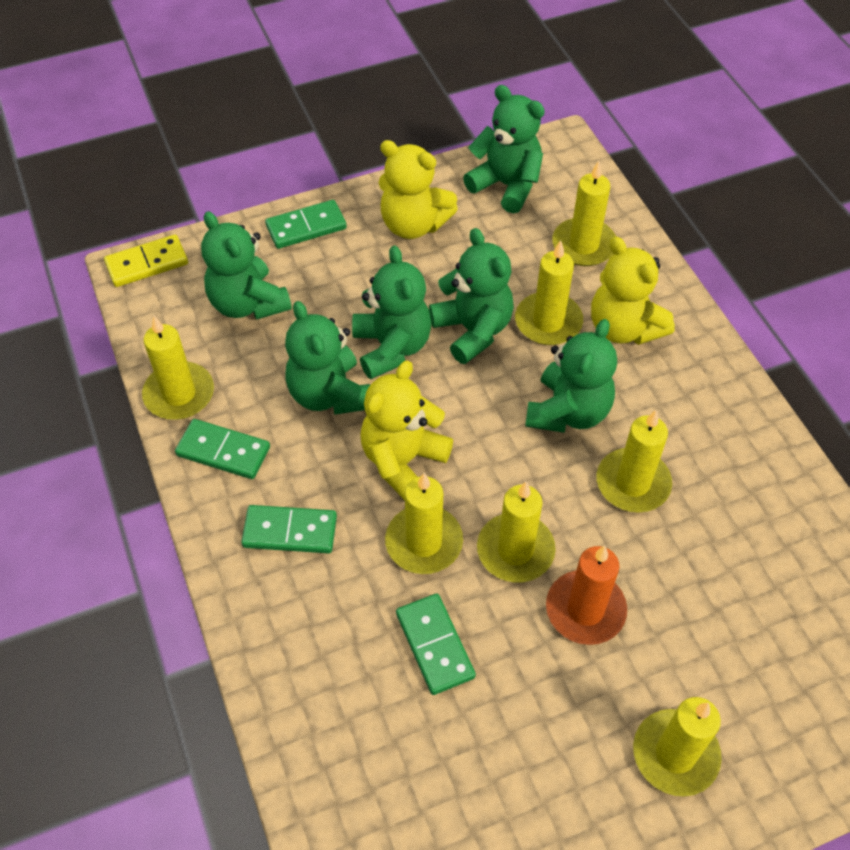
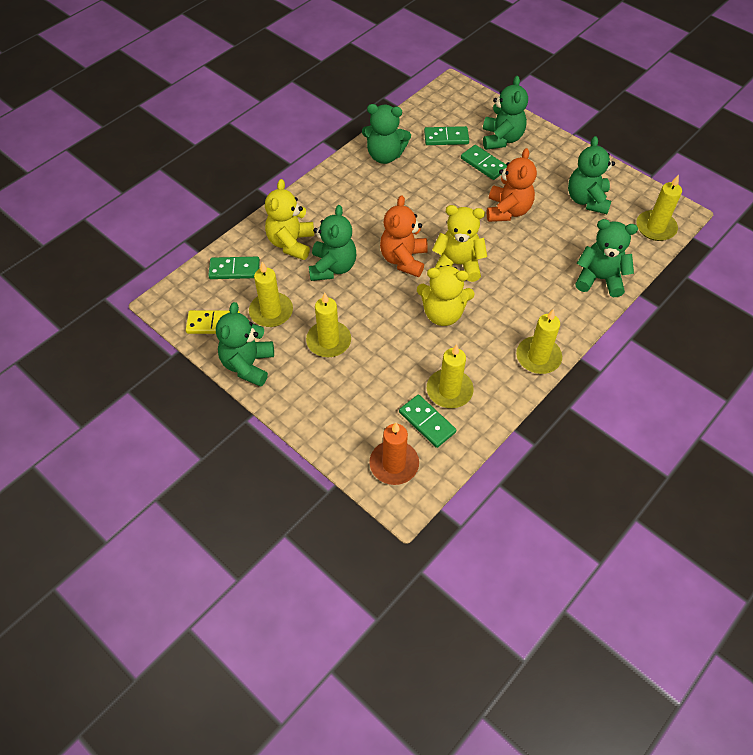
orange teddy bear: none = 0 -> [380,195,428,277] [487,148,537,222] = 2
yellow candle: [142,316,214,420] [385,473,463,574] [477,482,556,583] [515,240,583,345] [552,161,616,266] [597,410,672,513] [633,697,722,797] = 7 -> [249,262,293,327] [306,292,351,357] [427,344,474,408] [516,309,562,374] [636,174,682,241] = 5

